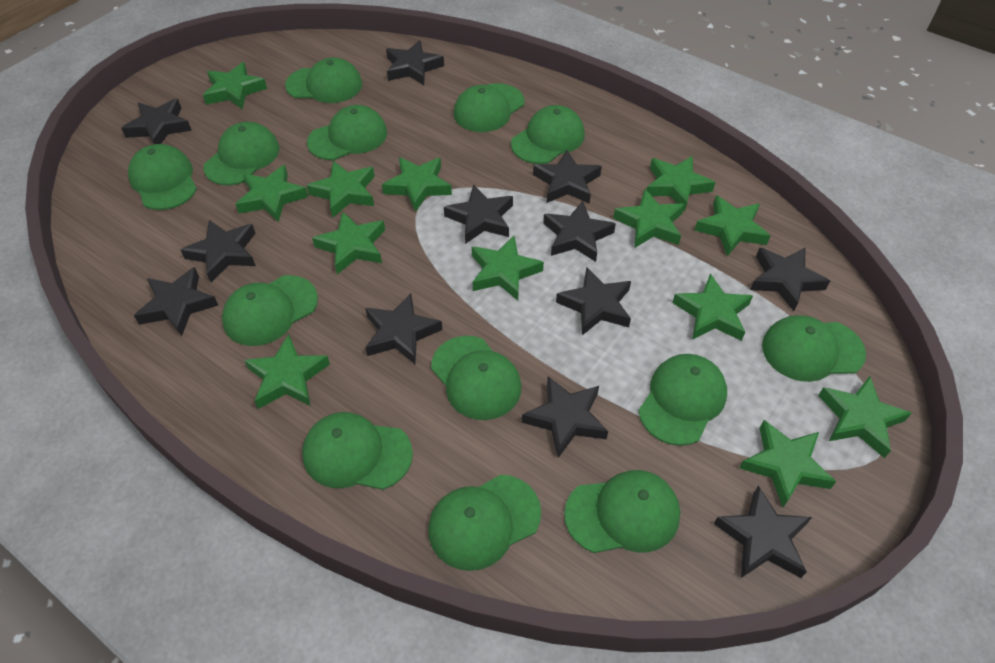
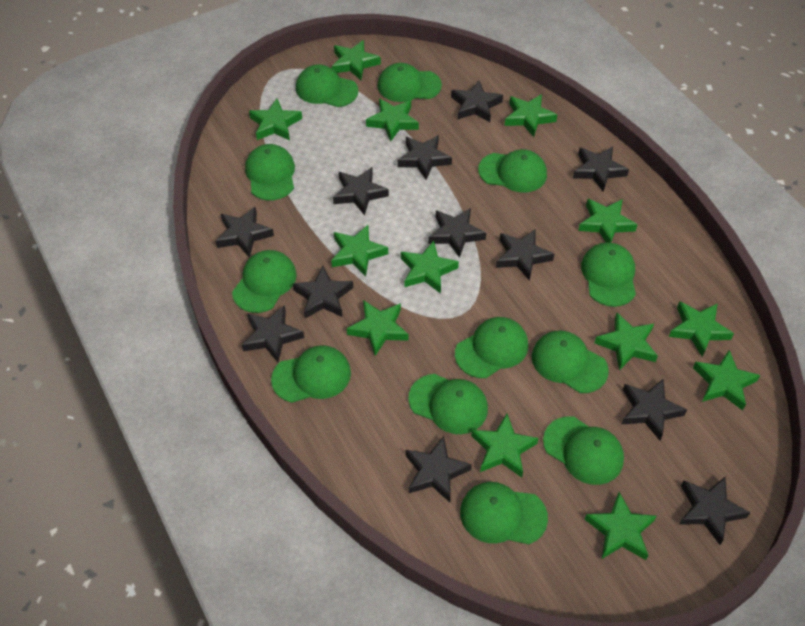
green cap: [128,144,197,210] [203,122,279,185] [222,275,318,346] [285,57,362,103] [302,412,413,490] [307,105,387,160] [428,475,541,571] [431,336,521,420] [454,83,525,132] [511,105,585,164] [564,470,680,553] [639,354,727,446] [762,315,866,382] = 13 -> [232,250,297,313] [245,144,295,201] [271,345,351,403] [296,64,358,107] [377,63,442,102] [409,374,488,434] [455,317,528,378] [460,482,548,544] [478,149,547,193] [532,331,609,393] [543,416,624,485] [581,243,636,307] = 12

